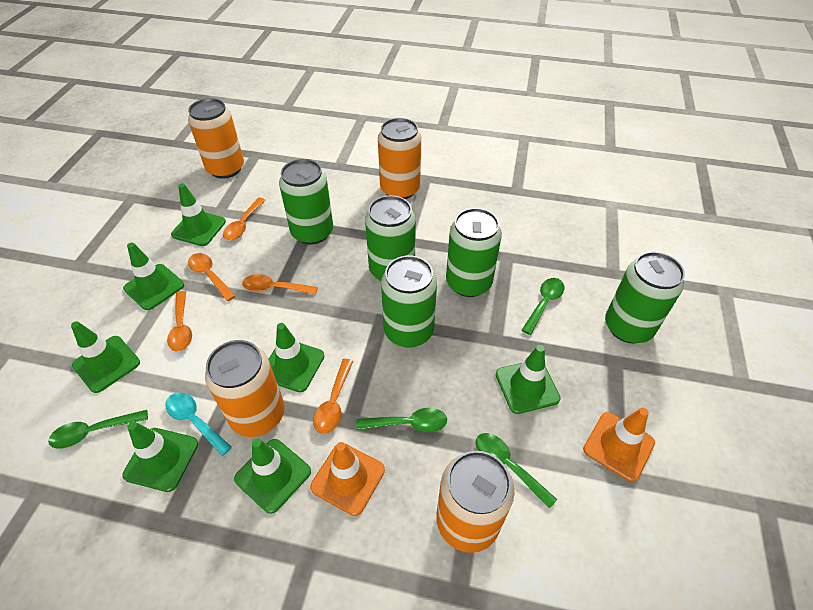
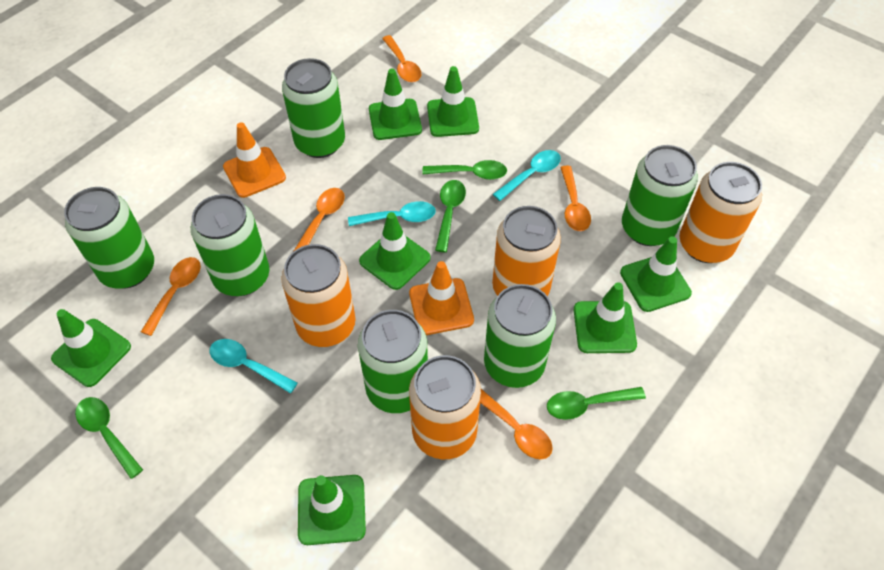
green can: [279,159,333,245] [365,195,416,281] [381,255,437,348] [446,208,502,297] [605,252,685,343] = 5 -> [64,187,154,289] [191,194,269,296] [282,58,345,158] [358,310,428,413] [484,284,556,388] [622,145,698,246] = 6
turquoise spoon: [165,392,232,456] = 1 -> [210,339,298,394] [348,201,436,226] [493,150,561,201] = 3

